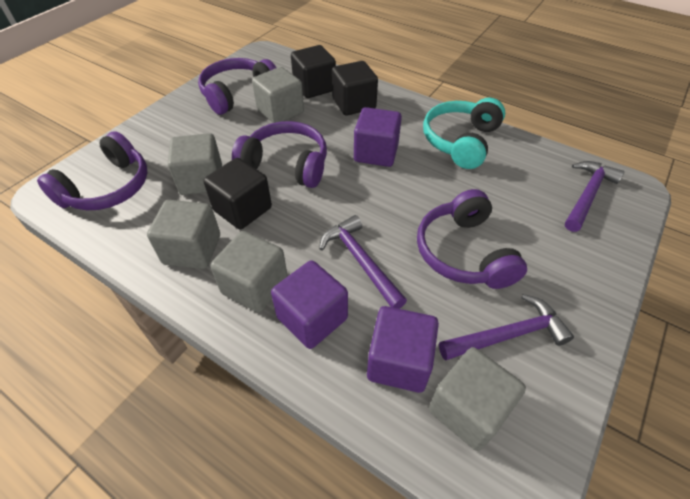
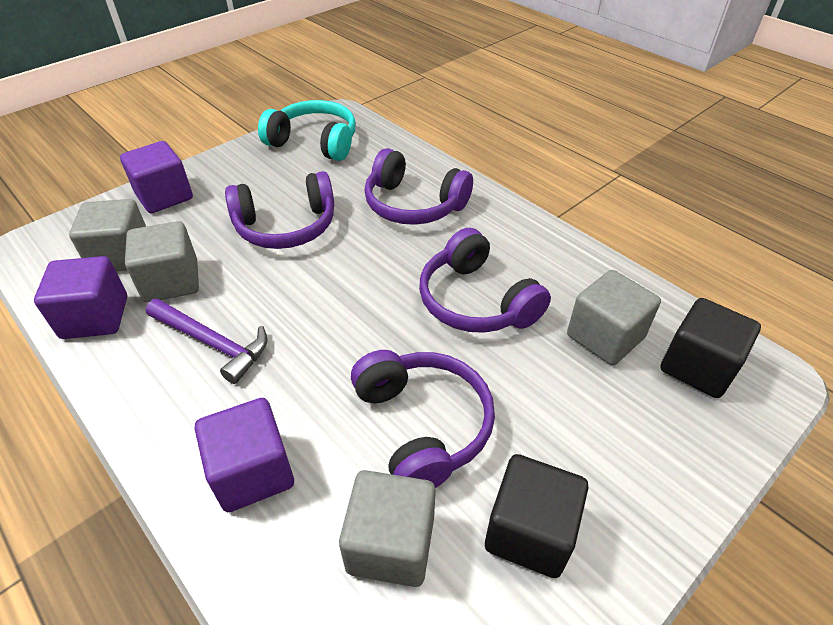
black cube: [203,158,272,230] [291,45,336,98] [332,61,378,116] = 3 -> [485,454,588,578] [660,298,761,398] = 2
grey cube: [147,200,220,269] [168,133,222,195] [210,231,288,313] [252,67,304,123] [429,347,526,451] = 5 -> [69,199,146,271] [125,221,199,302] [339,470,436,587] [567,270,661,365] = 4
purple hammer: [319,215,407,309] [439,294,574,361] [565,161,625,232] = 3 -> [146,299,267,384] = 1

